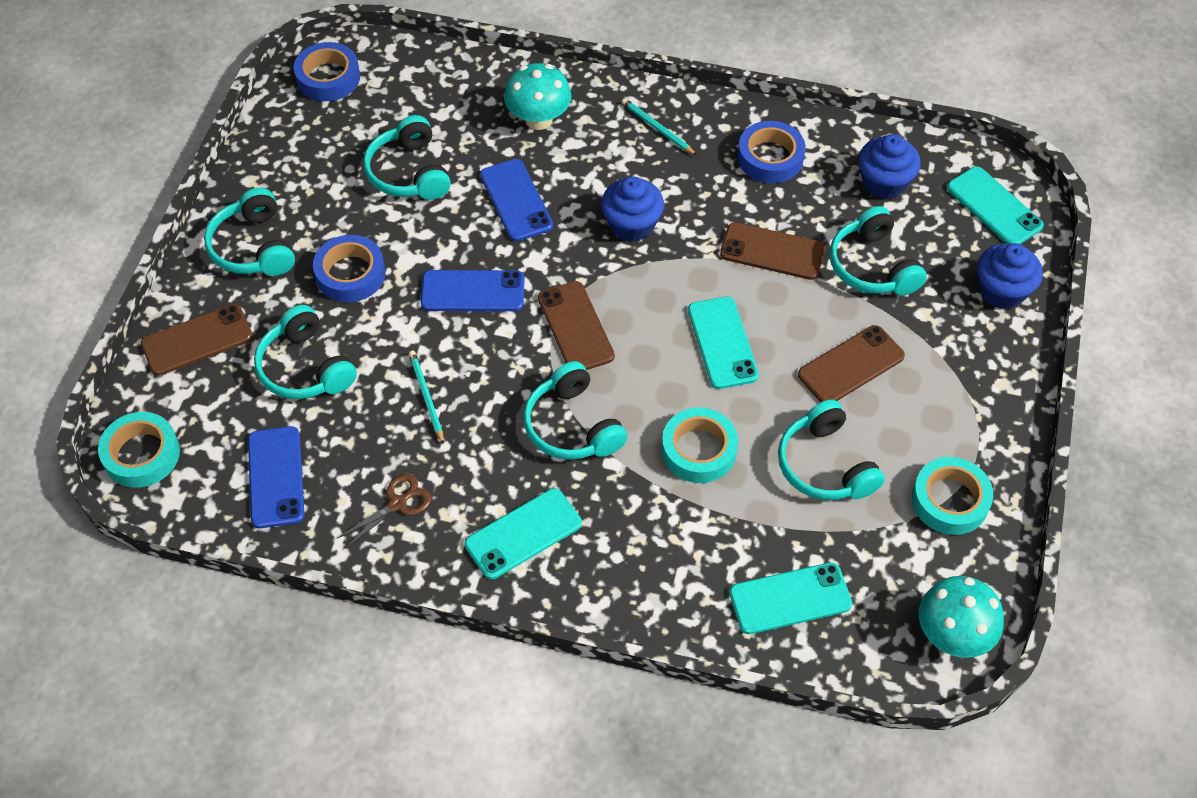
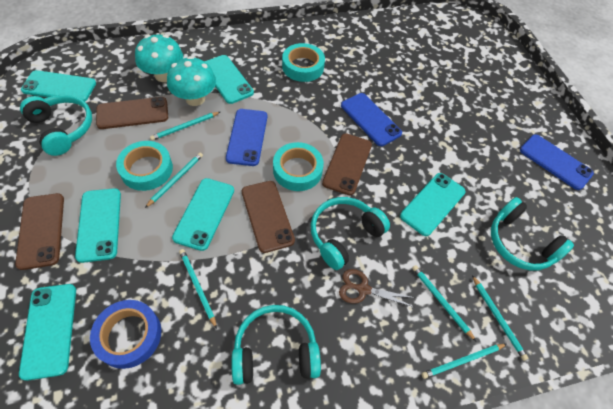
blue cupcake: [601,177,664,242] [859,134,921,199] [977,243,1043,309] = 3 -> none = 0
blue tape: [294,42,360,101] [313,235,386,302] [738,121,805,183] = 3 -> [90,300,161,369] = 1
turquoise headphones: [204,188,295,276] [254,305,357,399] [363,115,451,200] [523,361,627,460] [778,400,885,500] [830,206,927,296] = 6 -> [20,95,92,156] [231,305,321,385] [311,197,390,270] [491,197,574,271] = 4
turquoise pencil: [409,351,444,445] [622,98,696,155] = 2 -> [145,153,203,208] [150,112,220,141] [179,249,217,329] [412,265,476,341] [421,344,507,379] [472,275,528,361] = 6
turquoise phone: [465,488,582,579] [688,297,759,389] [729,562,852,634] [947,166,1044,244] = 4 -> [19,284,76,381] [21,70,96,102] [75,188,121,263] [172,178,234,251] [204,55,254,104] [400,173,466,236] = 6

